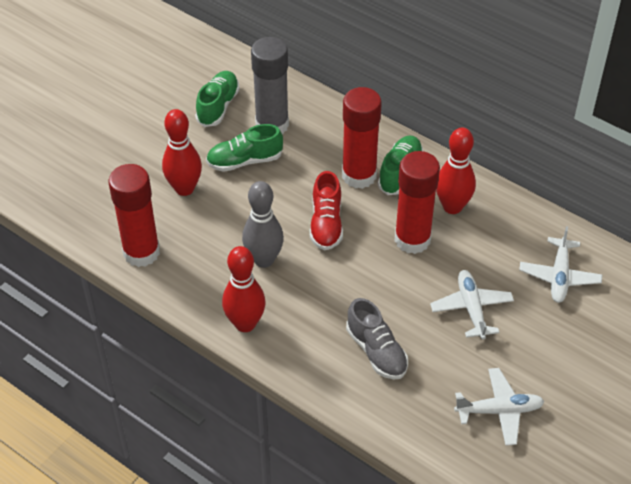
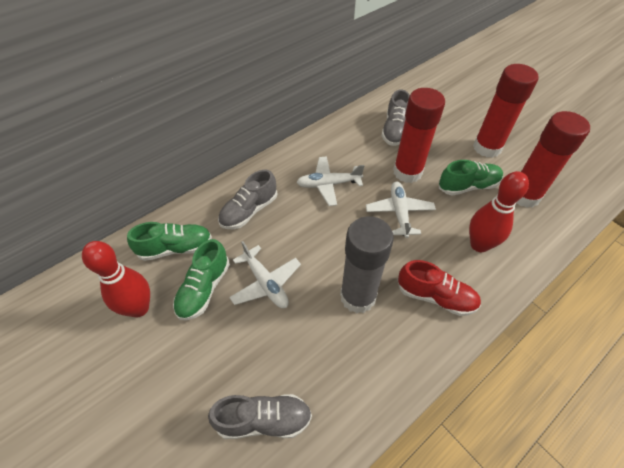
grey bowling pin: [242,181,284,268] = 1 -> none = 0
grey shoe: [346,298,408,380] = 1 -> [208,394,312,439] [218,170,277,229] [381,89,410,146] = 3
red bowling pin: [162,109,202,196] [222,246,266,332] [436,128,476,214] = 3 -> [82,241,150,317] [469,171,529,252] = 2

